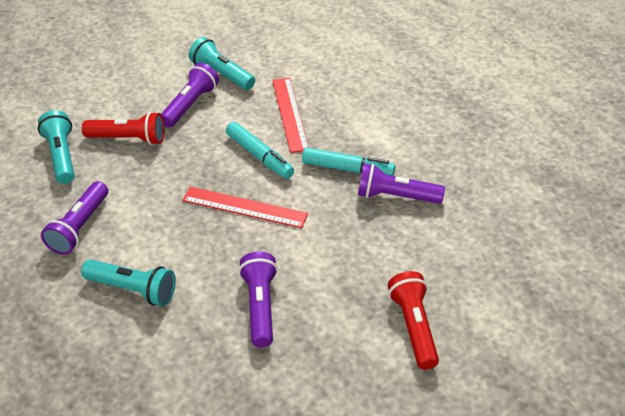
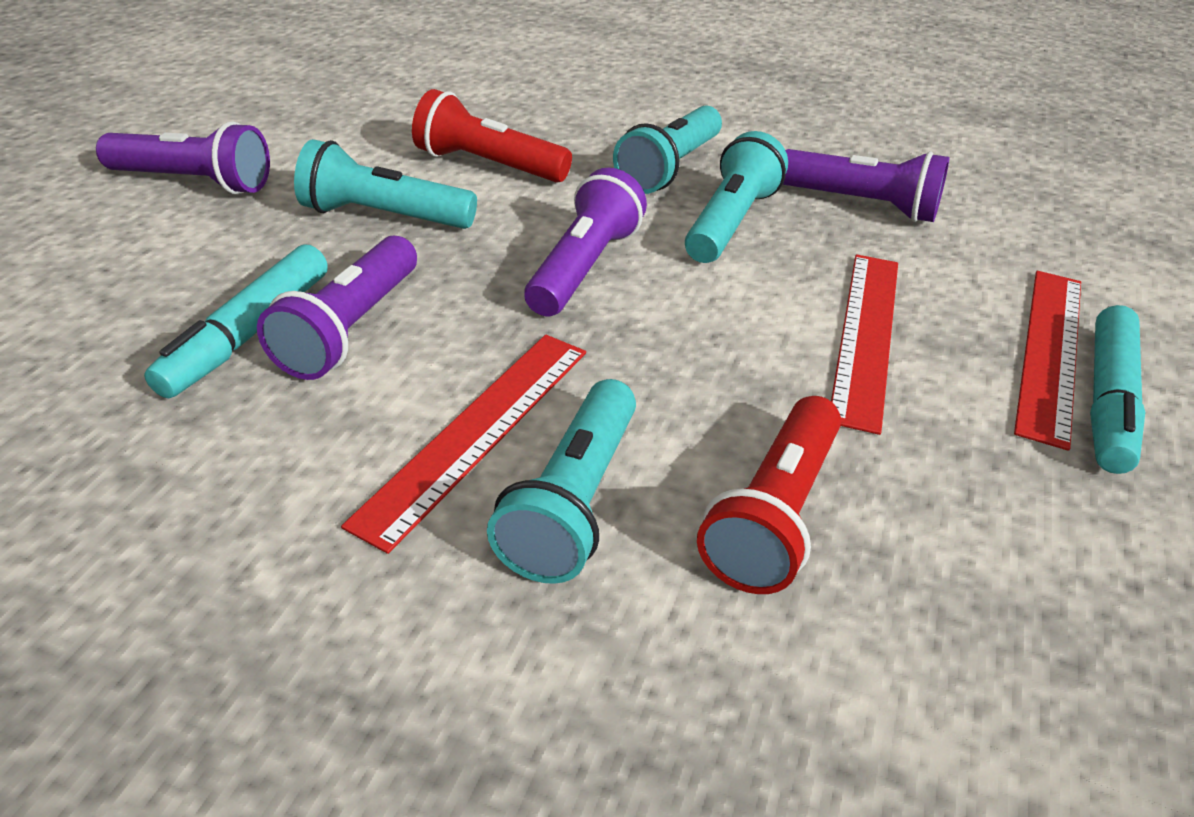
red ruler: [182,187,308,228] [272,78,309,153] = 2 -> [341,335,586,554] [831,254,898,435] [1014,271,1081,451] = 3
turquoise flashlight: [38,110,75,184] [81,259,176,306] [189,37,255,90] = 3 -> [294,139,477,229] [487,379,636,584] [613,105,722,194] [685,131,788,263] = 4

